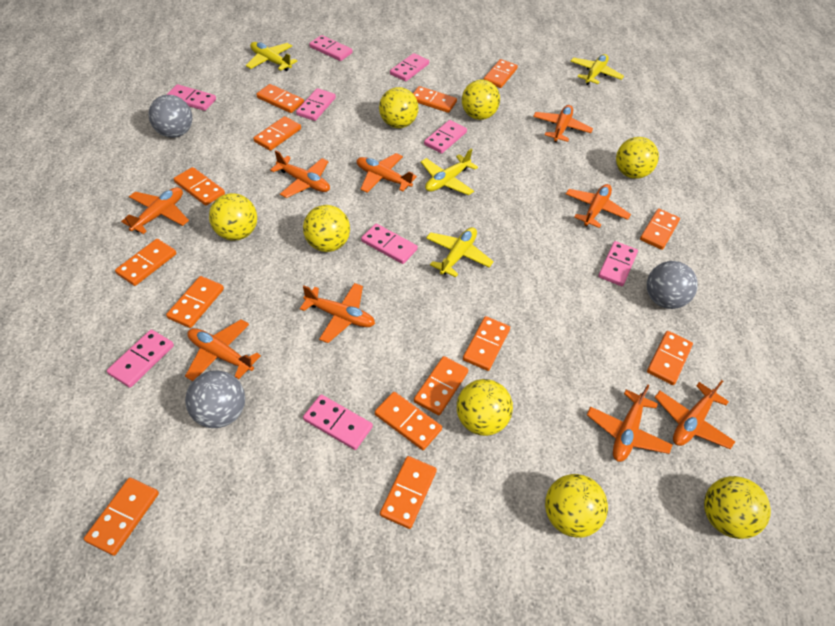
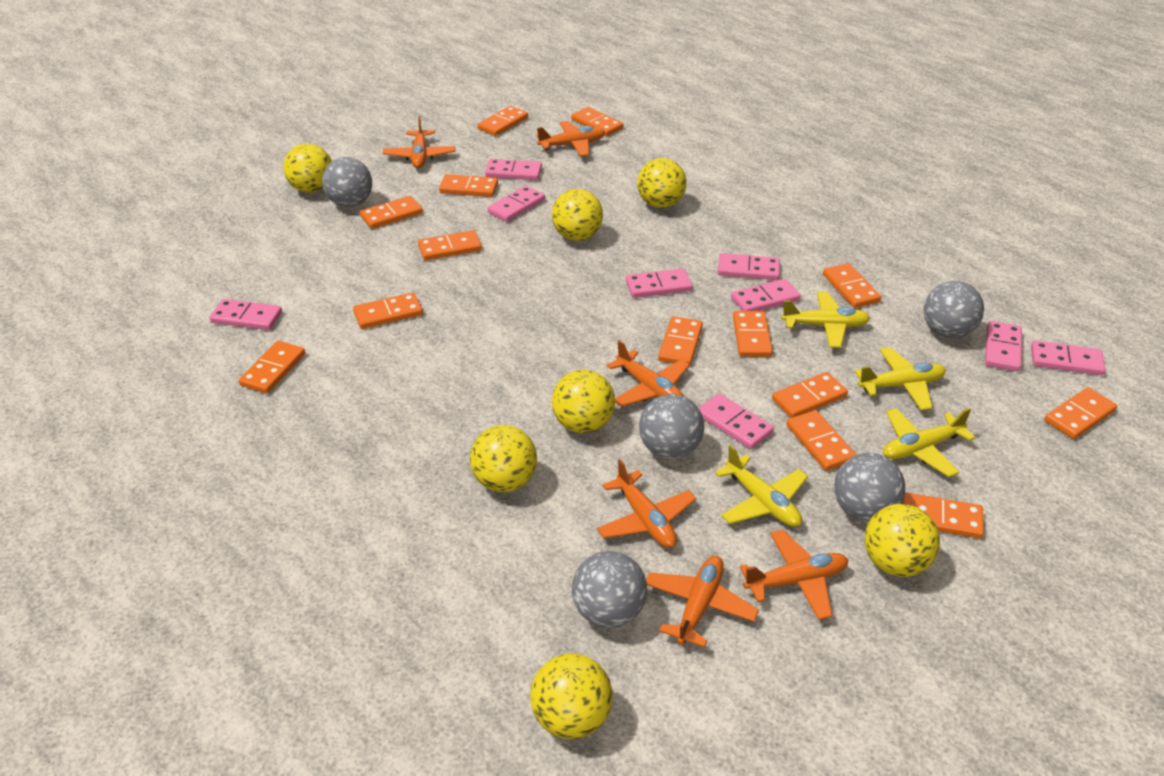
grey ball: [148,95,192,138] [185,370,245,428] [647,261,698,309] = 3 -> [322,157,372,207] [572,551,647,628] [639,394,704,459] [834,453,905,522] [923,281,984,339] = 5
orange plane: [121,187,189,234] [185,319,261,381] [270,150,330,198] [300,283,375,343] [357,153,417,193] [533,105,593,143] [566,184,631,228] [587,384,672,462] [655,380,736,449] = 9 -> [383,116,456,168] [536,121,605,157] [597,459,696,548] [607,340,690,407] [646,556,759,647] [740,529,848,620] = 6
yellow ball: [209,193,257,241] [303,205,350,252] [379,87,418,128] [457,379,513,436] [462,80,500,120] [545,474,608,538] [616,137,659,179] [704,476,771,539] = 8 -> [283,143,332,193] [470,425,537,492] [530,653,613,739] [552,189,603,241] [552,370,615,433] [637,158,687,208] [865,504,940,577] = 7

